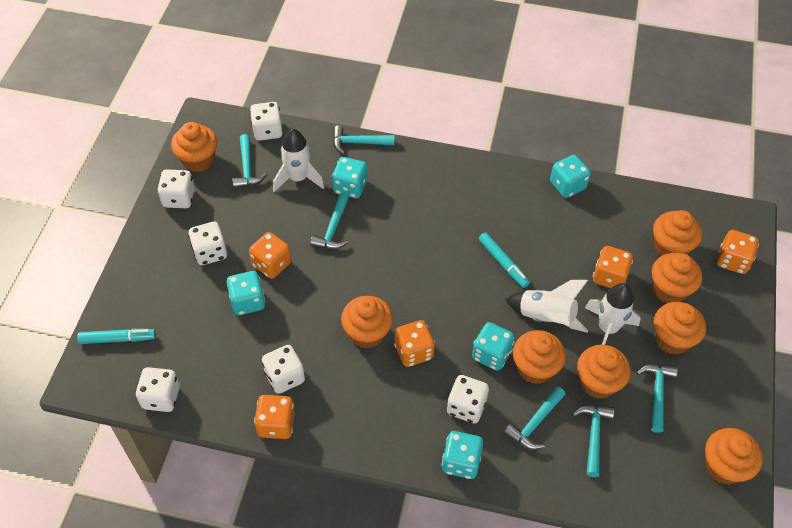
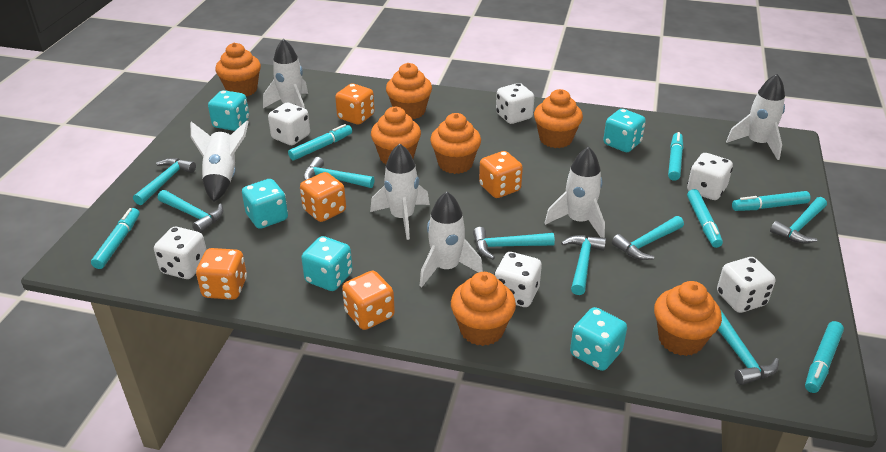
orange cupcake: [171,122,217,172] [341,296,393,349] [513,330,566,384] [577,345,631,399] [652,253,702,303] [653,210,702,256] [654,302,706,355] [705,428,763,485] = 8 -> [215,43,261,96] [371,107,421,165] [386,63,432,119] [430,113,481,174] [451,272,516,346] [534,89,583,148] [654,281,722,356] = 7
turquoise hammer: [232,134,267,188] [310,194,349,249] [333,125,394,154] [504,387,566,450] [573,405,615,477] [636,364,678,433] = 6 -> [133,158,196,205] [158,190,223,233] [303,157,375,188] [473,227,555,259] [561,235,606,295] [612,216,684,260] [718,309,779,385] [770,197,827,244] = 8
turquoise marker: [77,329,156,344] [479,233,530,288] = 2 -> [91,208,140,269] [288,124,352,160] [668,132,683,181] [687,189,723,248] [732,191,811,211] [805,321,844,393] = 6
white rocket: [273,129,324,192] [505,280,588,333] [585,283,641,345] = 3 -> [190,121,248,202] [263,39,308,108] [370,143,430,240] [420,192,483,287] [545,147,605,238] [726,74,785,160] = 6

